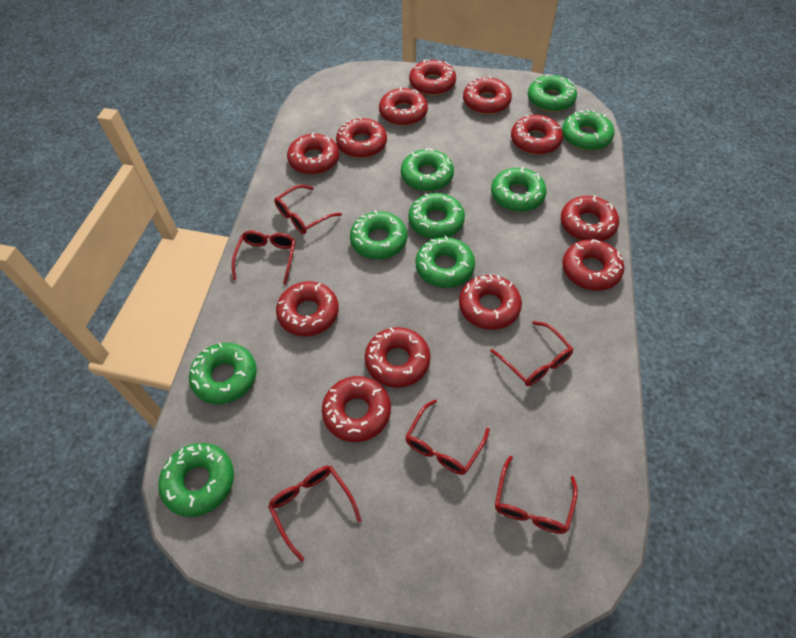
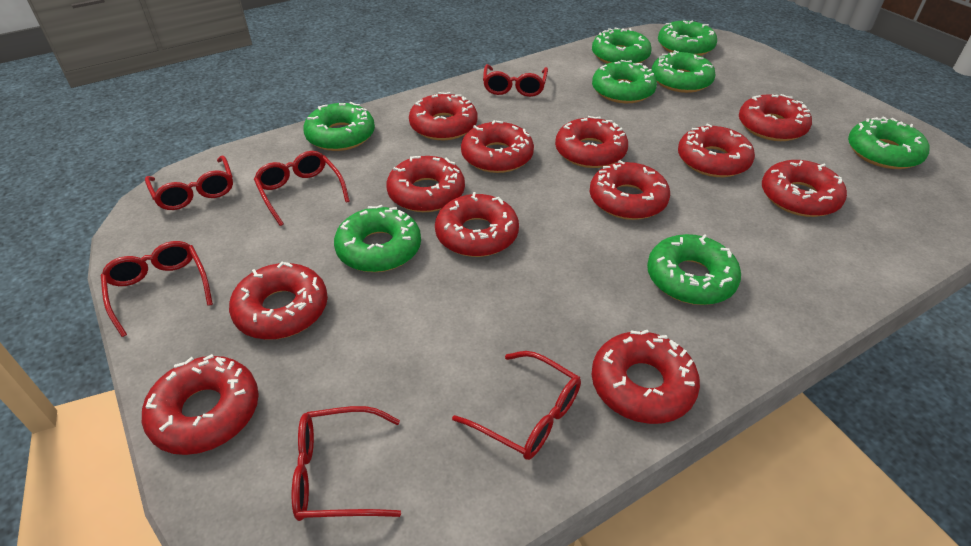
green donut: [158,443,234,517] [189,343,257,404] [350,210,407,259] [401,148,454,191] [408,193,465,239] [416,236,475,288] [491,167,547,212] [528,74,577,112] [562,109,614,151] = 9 -> [303,102,375,151] [334,205,421,272] [592,28,652,64] [592,60,657,103] [647,234,741,305] [651,50,716,93] [658,21,717,56] [848,117,930,169] = 8

